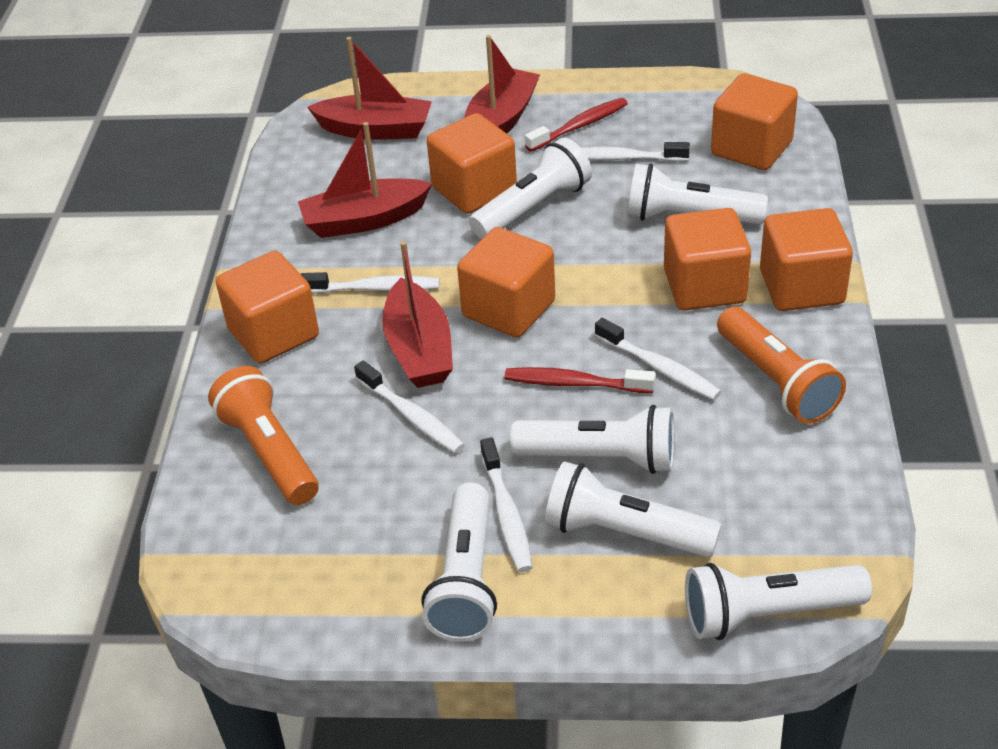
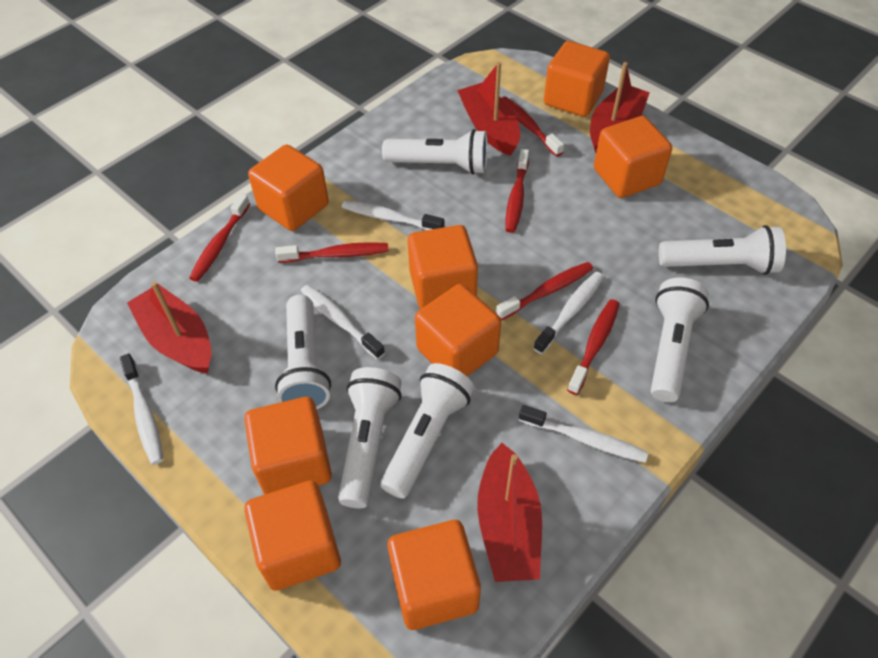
orange cube: [216,251,319,363] [427,113,517,214] [457,227,555,337] [664,208,751,311] [711,74,798,170] [760,208,853,311] = 6 -> [244,397,332,495] [244,480,341,591] [248,145,329,231] [387,520,481,630] [408,225,478,309] [415,284,501,376] [544,41,610,117] [594,116,672,198] = 8
orange flashlight: [208,366,319,505] [717,307,846,424] = 2 -> none = 0
red toothbrush: [505,367,655,393] [525,98,628,152] = 2 -> [189,194,250,282] [275,242,389,263] [496,262,593,320] [502,97,564,157] [505,149,529,233] [567,299,620,395] = 6

